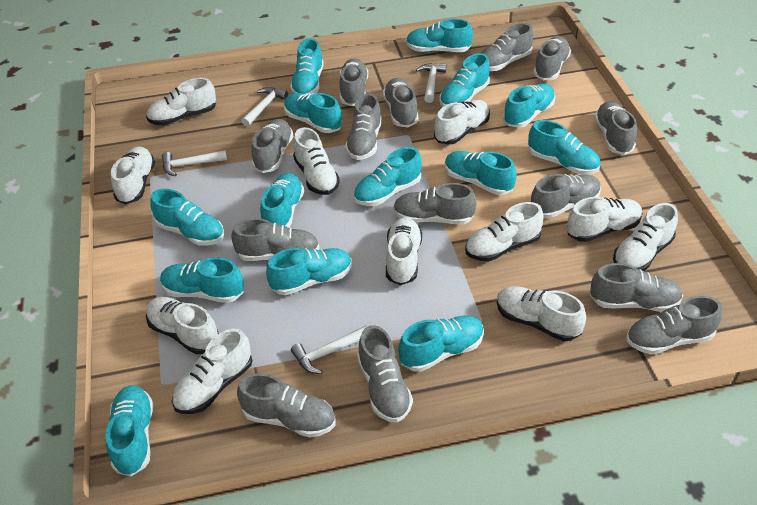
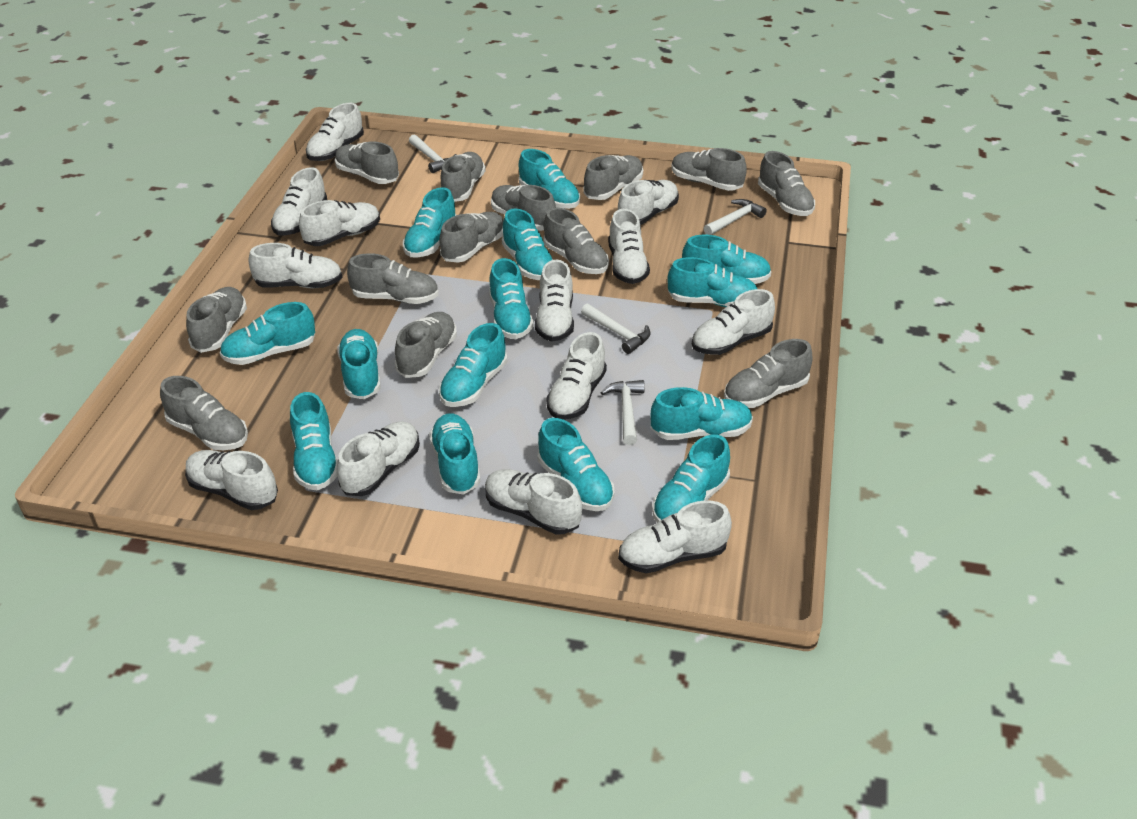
grey shoe: [231,218,320,261] [237,373,336,438] [251,119,293,173] [339,58,368,106] [345,93,382,160] [357,325,413,423] [383,78,419,128] [393,183,477,224] [481,23,533,71] [531,174,601,218] [533,36,571,80] [590,263,683,312] [594,101,637,155] [626,296,723,354] = 14 -> [160,376,248,450] [186,287,247,353] [335,142,399,184] [347,253,439,304] [395,312,457,378] [439,212,503,262] [441,152,486,202] [491,185,556,231] [544,208,609,274] [583,155,643,200] [671,148,747,191] [724,339,813,408] [758,151,815,216] = 13
white shoe: [111,147,155,204] [146,78,216,125] [146,297,219,354] [172,329,252,414] [293,127,340,195] [386,217,422,285] [434,100,490,145] [465,202,544,261] [497,286,586,341] [567,197,643,242] [613,203,678,271] = 11 -> [185,450,278,510] [249,243,342,288] [271,167,327,235] [299,200,380,246] [306,102,364,161] [337,421,420,496] [485,469,582,535] [535,260,574,342] [546,332,607,420] [608,209,650,284] [618,180,679,225] [618,500,732,573] [692,289,775,355] = 13

